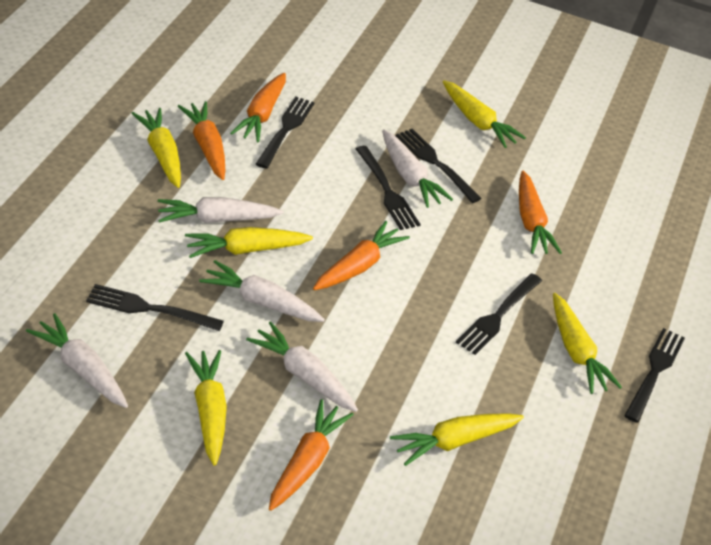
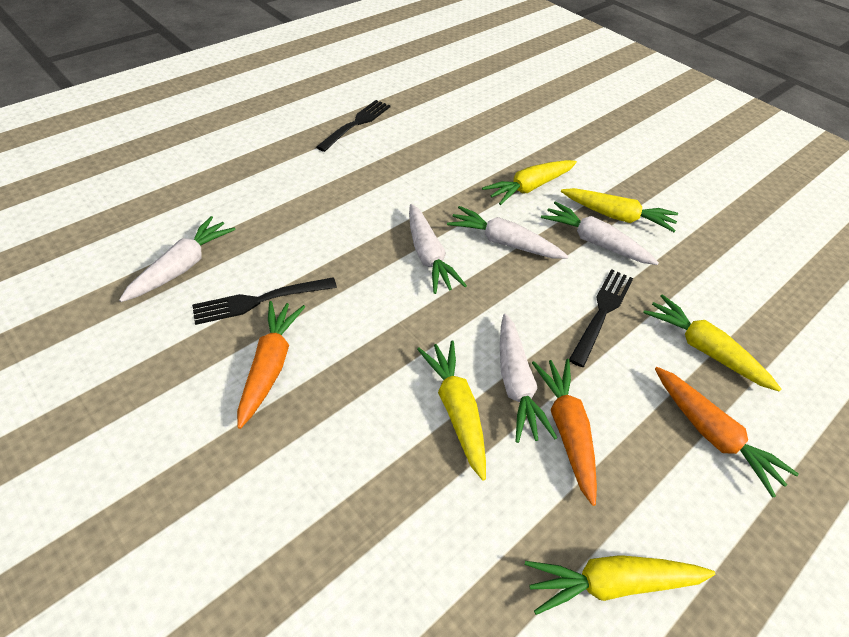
black fork: [86,284,224,331] [256,96,314,169] [356,146,421,230] [396,129,482,203] [456,273,542,355] [624,328,685,423] = 6 -> [192,277,337,325] [316,100,390,152] [569,269,633,367] = 3
orange carrot: [178,101,225,180] [230,73,286,142] [269,399,354,511] [313,221,410,290] [519,171,562,254] = 5 -> [237,301,305,429] [532,359,597,506] [655,367,799,498] = 3
yellow carrot: [131,108,181,188] [185,227,313,258] [185,350,227,466] [390,413,524,466] [443,80,526,148] [553,293,622,394] = 6 -> [417,340,486,481] [482,160,577,205] [525,555,715,615] [561,188,678,232] [643,294,781,392] = 5

